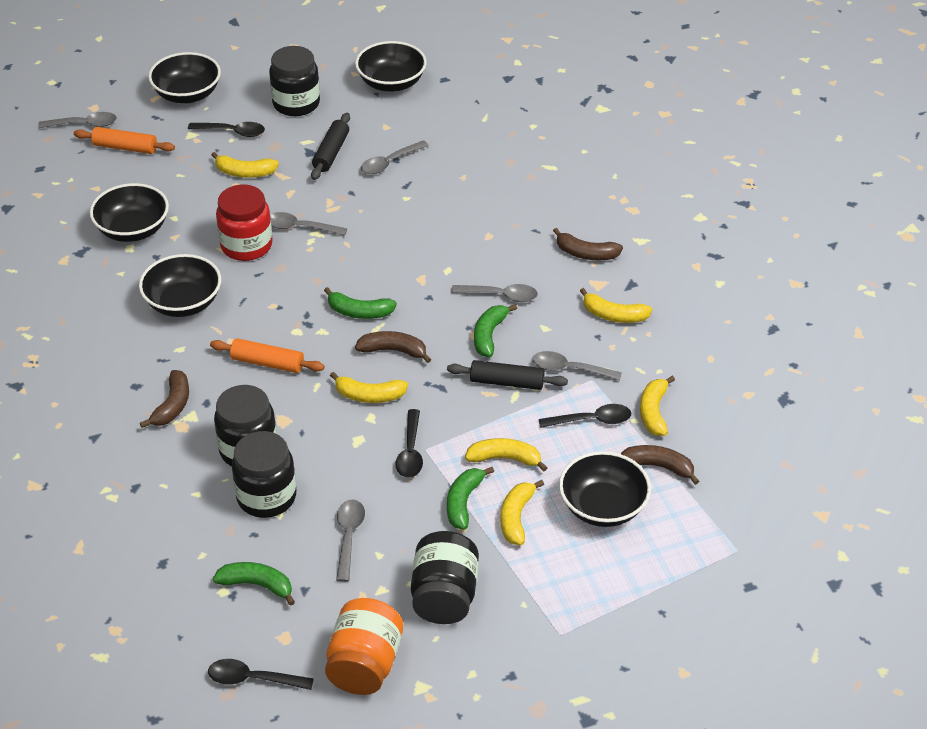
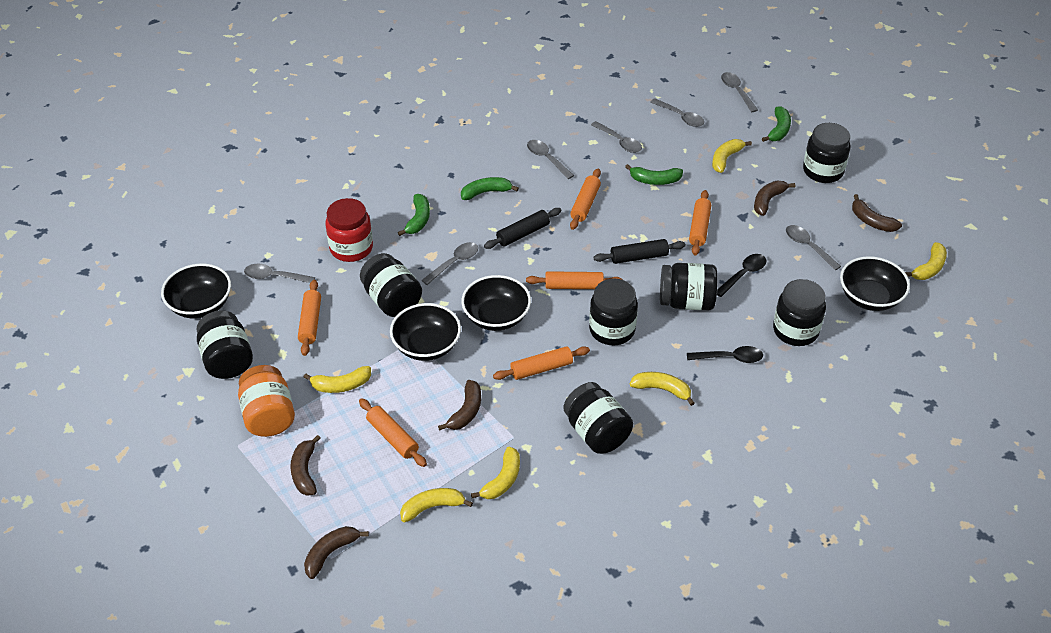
black bowl: [90,183,169,242] [139,254,221,317] [148,52,221,103] [355,41,427,92] [559,451,651,527] = 5 -> [161,264,231,319] [390,303,461,361] [461,275,531,331] [840,256,910,311] = 4
black jar: [214,385,277,466] [232,431,296,518] [269,46,320,116] [411,531,479,624] = 4 -> [197,310,253,379] [360,253,422,317] [564,382,633,454] [589,279,638,345] [660,263,718,310] [773,279,826,346] [803,123,850,183] = 7
black spoon: [188,122,265,137] [208,659,314,690] [396,409,423,478] [539,404,631,428] = 4 -> [687,346,763,363] [717,254,766,297] = 2
brown banana: [140,370,189,428] [355,331,431,363] [553,228,623,260] [621,445,699,485] = 4 -> [290,435,321,496] [304,526,369,579] [438,380,481,431] [754,181,795,216] [852,194,902,232] = 5
grey spoon: [38,112,117,128] [270,212,347,236] [336,500,365,582] [361,140,429,174] [451,284,538,302] [532,351,622,381] = 6 -> [244,264,315,283] [421,242,478,285] [527,140,574,179] [591,121,642,153] [650,98,704,127] [721,72,758,112] [786,225,841,270] = 7
orange rolling pin: [74,127,175,154] [210,338,325,373] = 2 -> [298,280,321,356] [359,398,427,467] [493,346,590,380] [526,271,623,289] [570,168,601,230] [689,190,711,255] = 6

